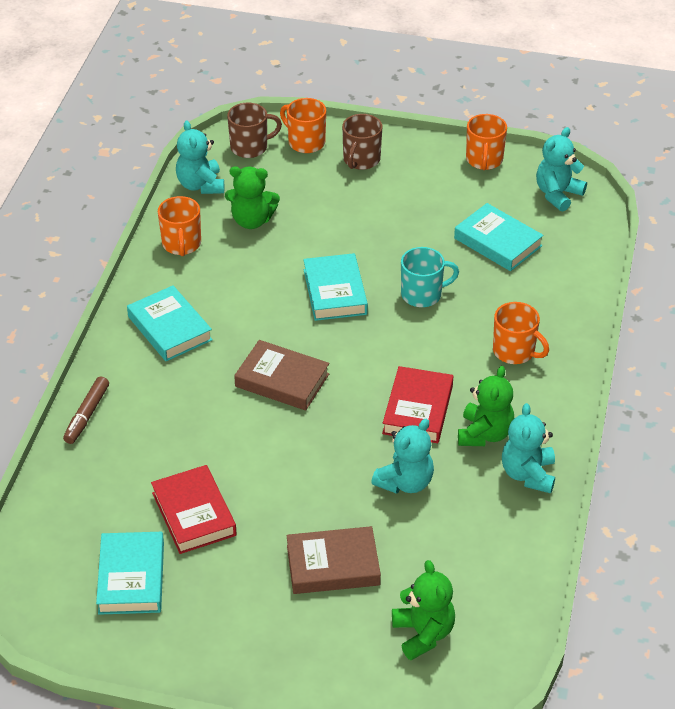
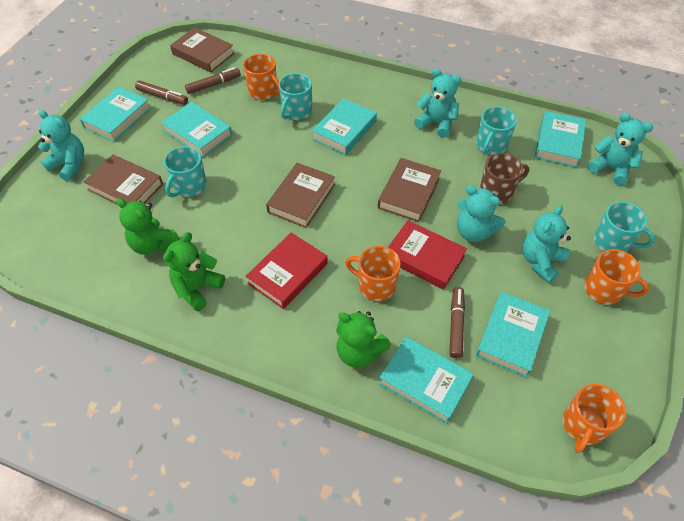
brown book: [234,340,329,410] [286,526,381,594] = 2 -> [84,154,163,205] [170,27,234,72] [266,163,335,228] [378,158,441,222] = 4
brown marker: [63,376,109,444] = 1 -> [135,80,188,105] [185,67,241,94] [449,287,465,358] = 3
brown mug: [227,103,282,158] [342,114,383,170] = 2 -> [480,153,529,204] = 1
turquoise book: [96,532,164,615] [127,285,213,361] [303,253,368,321] [454,203,544,271] = 4 -> [80,86,151,142] [161,102,232,157] [312,98,377,155] [379,337,474,424] [476,292,550,377] [535,111,586,167] = 6
turquoise mug: [401,247,459,307] = 1 -> [164,146,207,198] [279,73,312,120] [476,106,517,155] [594,202,655,252] = 4
turquoise teddy bear: [176,120,224,194] [371,419,434,494] [502,403,555,493] [536,127,587,212] = 4 -> [38,110,84,181] [414,68,462,138] [457,185,505,242] [522,205,571,283] [588,113,653,185] = 5

